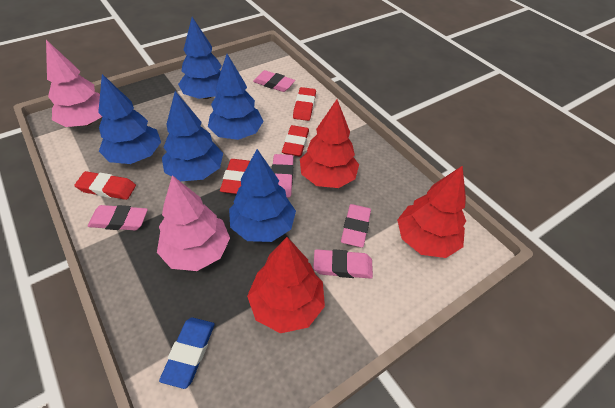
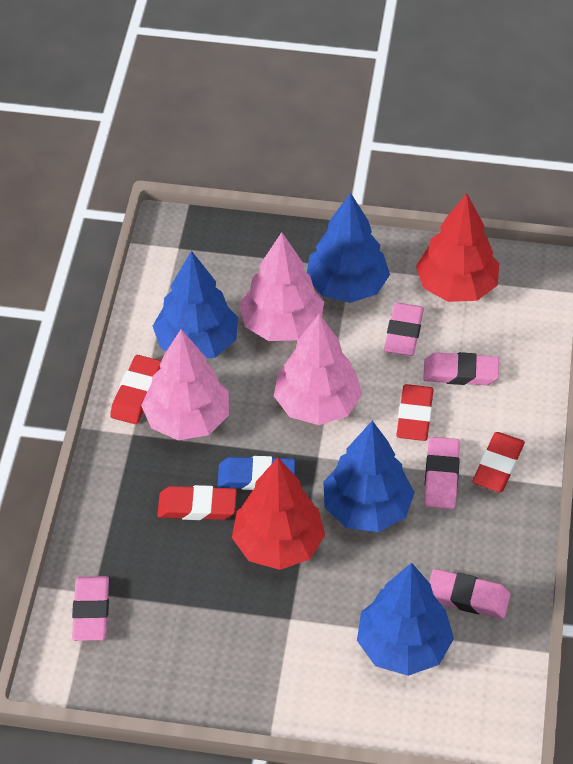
blue tree: [98,74,161,164] [162,91,223,181] [178,17,222,99] [208,54,264,140] [229,149,296,242] = 5 -> [153,251,238,359] [307,193,390,303] [323,421,415,532] [357,563,454,676] = 4
pink tree: [46,40,102,127] [157,175,230,271] = 2 -> [141,329,229,440] [239,232,324,341] [274,314,362,425] = 3
red tree: [247,237,325,333] [300,100,359,188] [397,165,466,258] = 3 -> [232,457,325,570] [416,193,499,302] = 2

